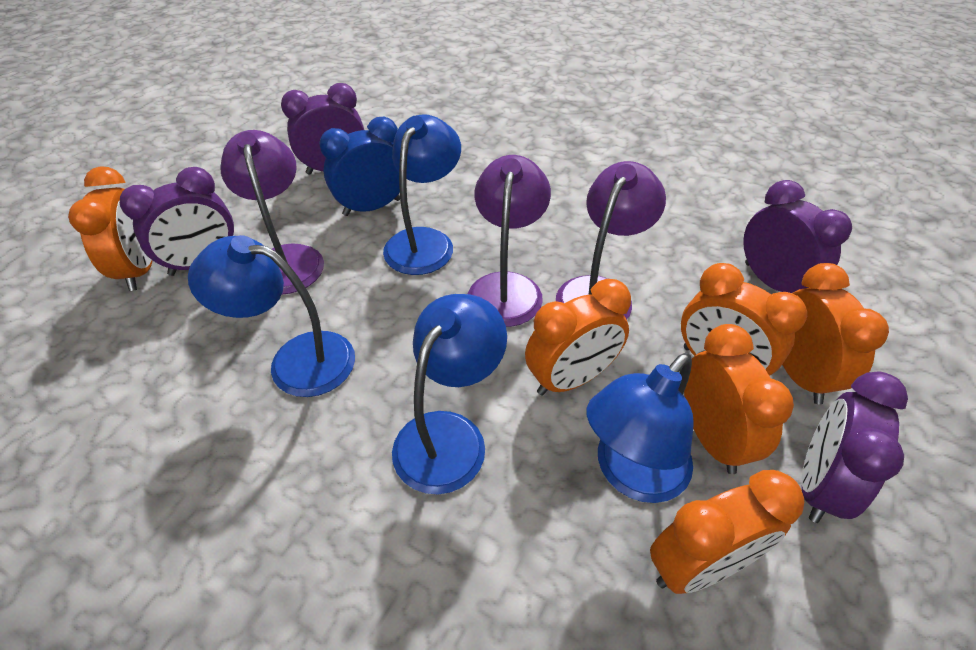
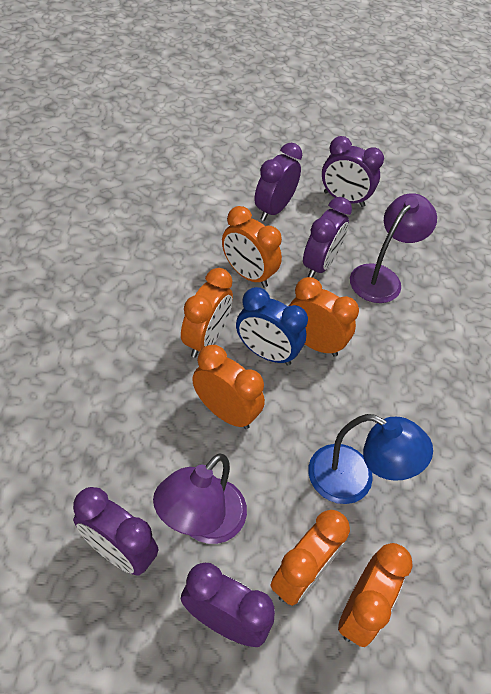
blue lamp: [188,235,355,397] [383,114,461,275] [392,294,507,494] [586,353,694,503] = 4 -> [308,414,433,504] = 1
purple clock: [120,167,234,276] [281,83,364,175] [743,180,852,293] [802,371,908,523] = 4 -> [73,487,159,576] [181,563,275,647] [254,143,302,221] [303,197,352,278] [322,136,384,207] = 5
purple lamp: [221,130,324,294] [468,155,551,327] [556,161,666,319] = 3 -> [153,454,247,544] [350,193,437,303] = 2

